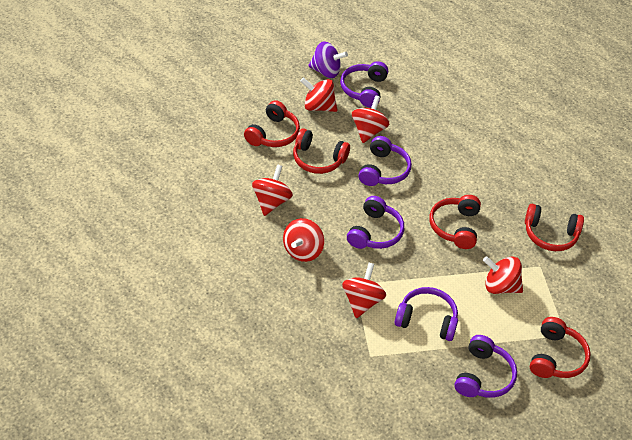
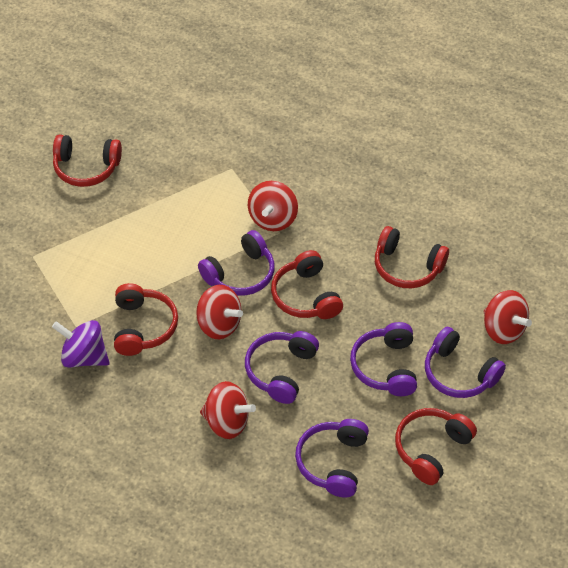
red spinning top: [252,164,293,216] [283,218,324,262] [300,77,337,112] [342,263,386,318] [352,95,389,143] [483,256,523,294] = 6 -> [196,285,243,339] [200,381,256,439] [248,181,298,231] [484,290,532,344] = 4

